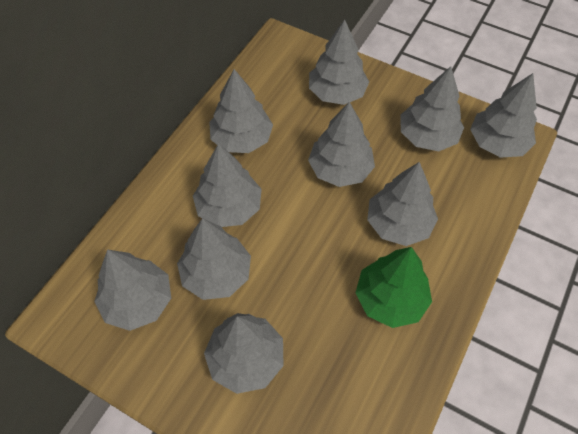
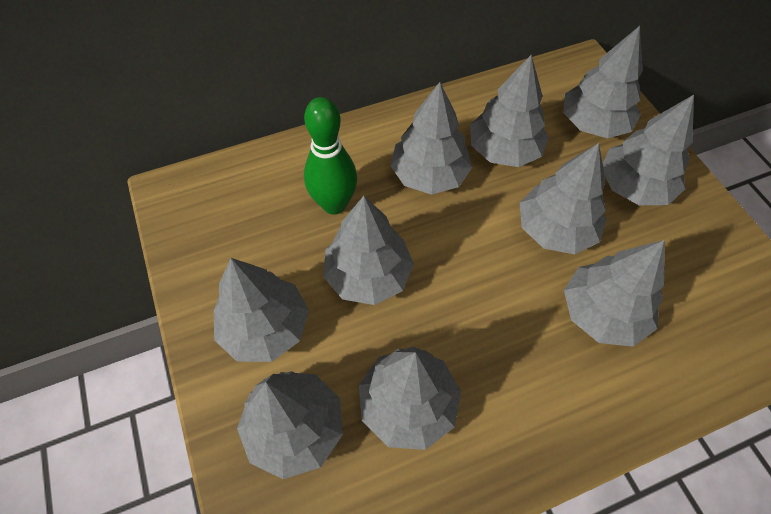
green bowling pin: none = 0 -> [304,97,357,215] = 1
green tree: [356,247,432,328] = 1 -> none = 0

